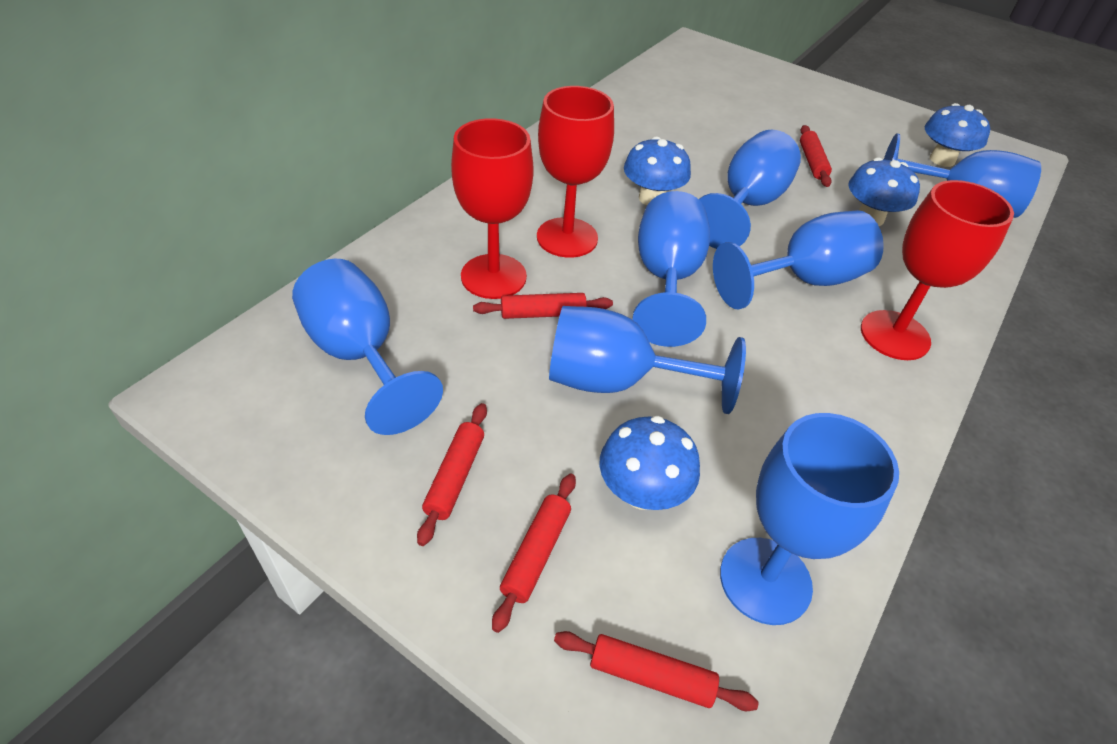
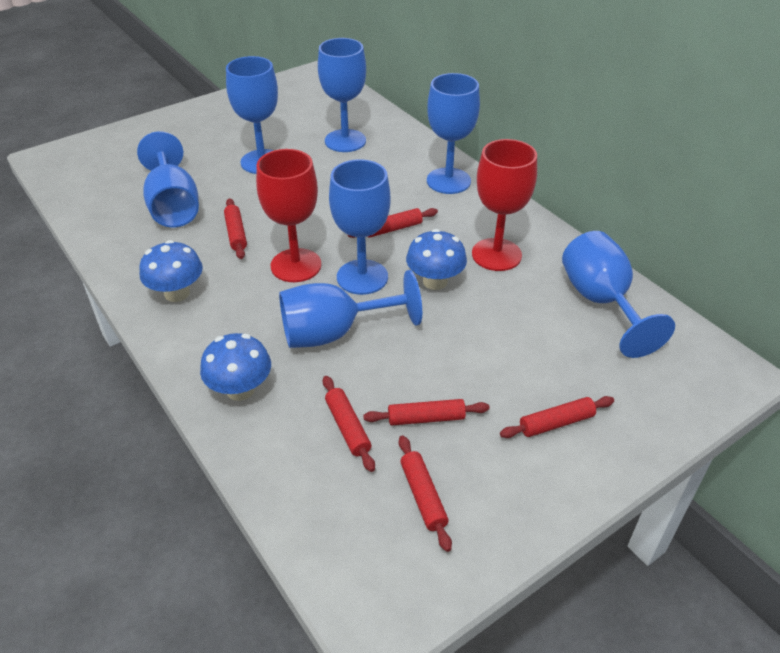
blue mushroom: [599,416,700,510] [624,136,691,205] [848,157,920,226] [925,103,990,167] = 4 -> [139,240,203,302] [200,333,271,401] [406,229,467,290] = 3
red goblet: [451,118,534,299] [537,86,614,258] [861,180,1014,360] = 3 -> [256,149,321,282] [472,139,537,271] = 2
red rolling pin: [417,403,487,546] [473,293,613,319] [492,474,576,633] [554,631,759,711] [800,125,832,187] = 5 -> [224,198,247,259] [323,376,375,472] [347,208,438,238] [363,399,490,425] [399,435,452,552] [500,396,614,438] = 6

